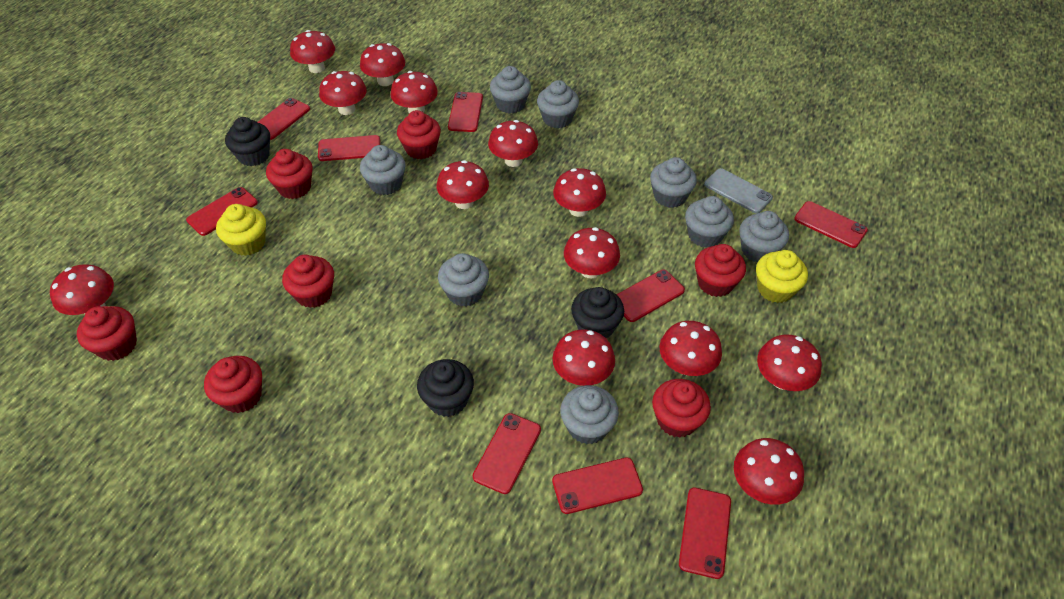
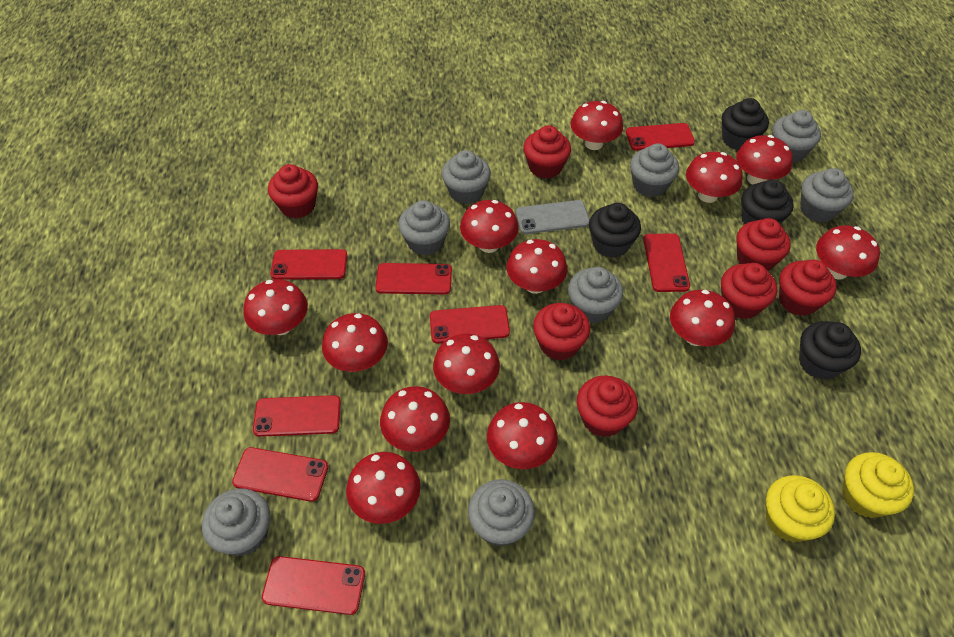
black cupcake: [225,117,270,166] [417,359,474,417] [571,287,624,338] = 3 -> [589,203,641,258] [722,98,769,150] [742,179,794,225] [799,321,861,380] = 4
red phone: [186,187,258,236] [257,98,310,140] [318,135,380,161] [448,92,483,132] [473,413,541,494] [552,457,643,514] [616,270,685,322] [679,488,731,579] [794,201,868,248] = 9 -> [232,447,328,502] [253,395,341,437] [262,556,365,615] [270,249,348,280] [375,263,452,295] [430,305,510,343] [626,123,695,151] [643,233,690,292] = 8

